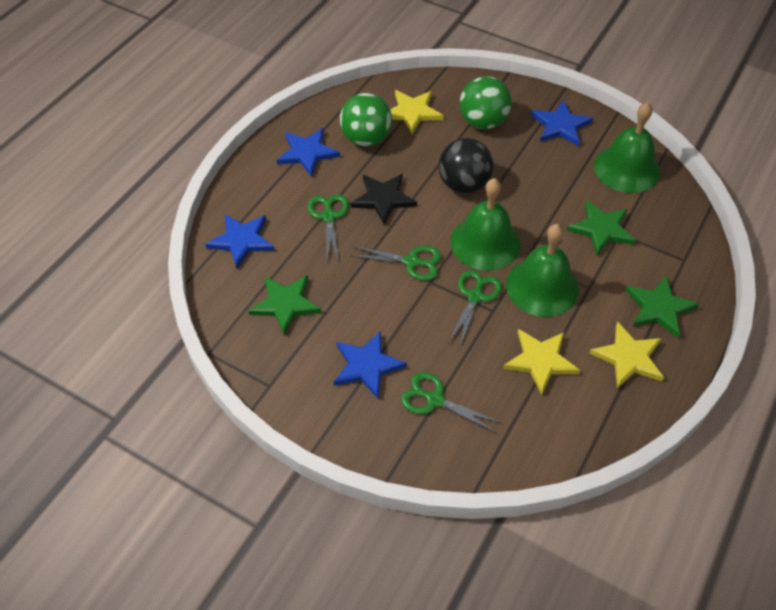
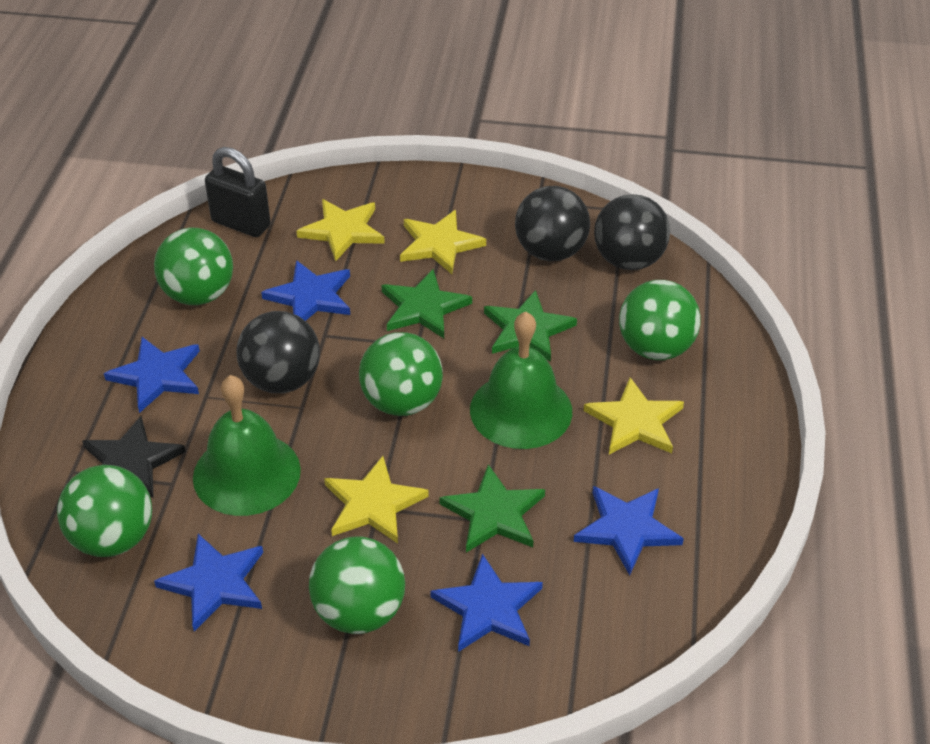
black ball: [439,138,494,194] = 1 -> [237,311,320,393] [515,186,590,261] [594,194,670,270] = 3
black padlock: none = 0 -> [205,147,271,237] = 1
blue star: [205,214,274,268] [277,128,340,177] [334,331,407,398] [531,100,593,146] = 4 -> [104,337,200,413] [154,534,263,631] [261,260,350,321] [430,554,543,652] [573,486,684,575] = 5
green ball: [340,93,392,147] [460,76,512,129] = 2 -> [57,465,152,557] [154,227,233,305] [309,536,405,634] [359,332,443,416] [619,280,701,360] = 5
green bell: [450,178,521,271] [506,224,579,317] [594,102,660,193] = 3 -> [193,375,301,516] [470,311,572,449] = 2
green scissors: [307,194,349,262] [349,246,442,281] [401,372,502,433] [448,270,502,347] = 4 -> none = 0
yellow star: [390,90,443,134] [503,329,580,395] [589,322,664,389] = 3 -> [296,199,385,262] [324,456,429,544] [400,210,486,274] [584,377,684,455] = 4

